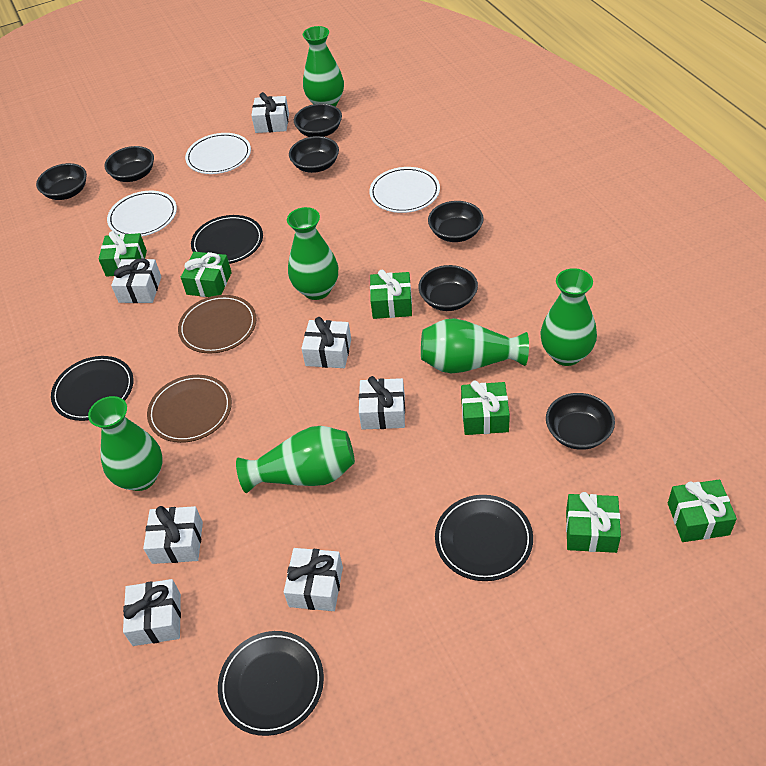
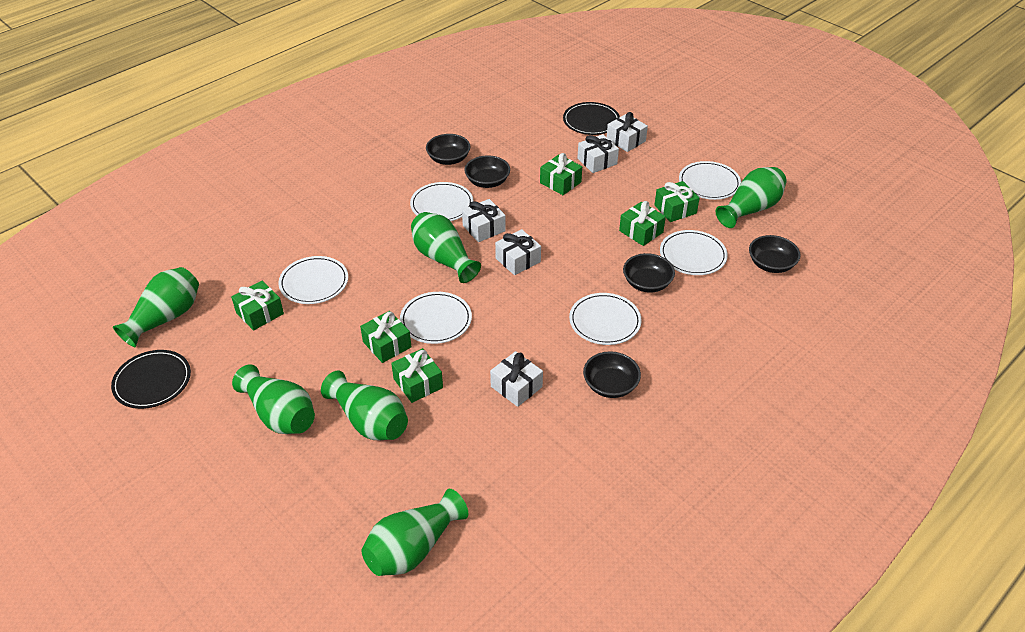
black bowl: [36,163,87,200] [104,146,154,182] [289,136,339,173] [294,104,342,137] [418,265,478,311] [428,201,484,242] [546,393,615,450] = 7 -> [426,134,471,165] [464,155,510,188] [583,351,641,398] [623,253,675,293] [749,235,801,273] = 5
black plate: [51,356,134,421] [191,215,263,264] [218,631,324,736] [435,495,533,581] = 4 -> [111,350,191,409] [563,102,620,135] = 2
brown plate: [147,375,232,443] [178,295,257,354] = 2 -> none = 0
white gift: [111,259,161,303] [123,579,181,646] [143,506,203,564] [251,92,289,133] [284,548,343,611] [301,317,351,368] [359,376,405,430] = 7 -> [462,199,506,242] [490,351,543,407] [495,229,541,275] [577,134,619,173] [607,112,648,152] = 5
white plate: [107,191,177,237] [185,133,251,174] [369,167,440,213] = 3 -> [278,256,348,304] [400,292,472,344] [410,182,473,221] [569,293,642,345] [660,230,728,275] [679,161,741,200] = 6

